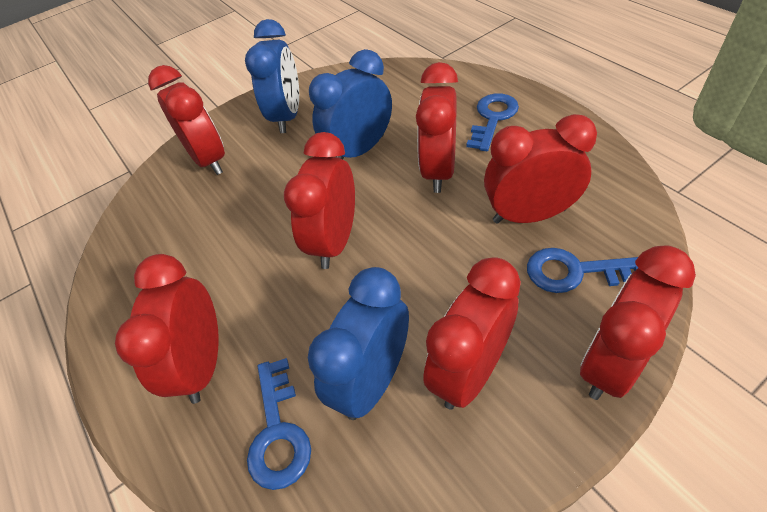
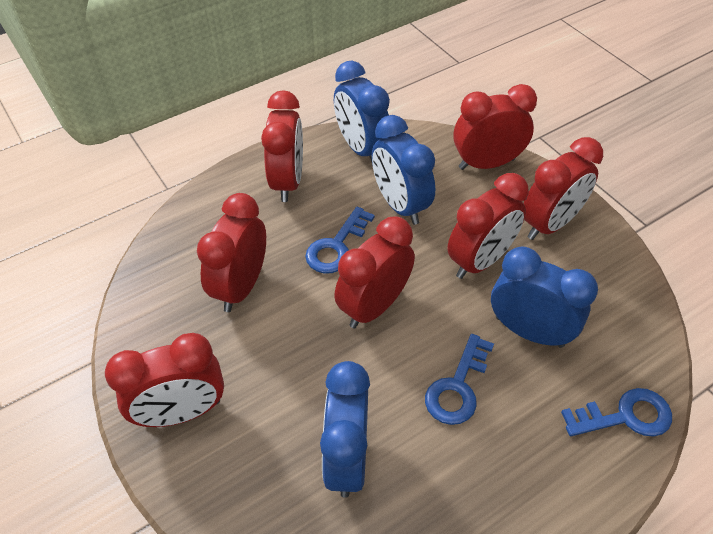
blue clock: [245,19,299,133] [308,267,409,420] [309,49,392,159] = 3 -> [320,361,370,498] [334,61,390,162] [372,115,435,225] [491,246,598,348] = 4

